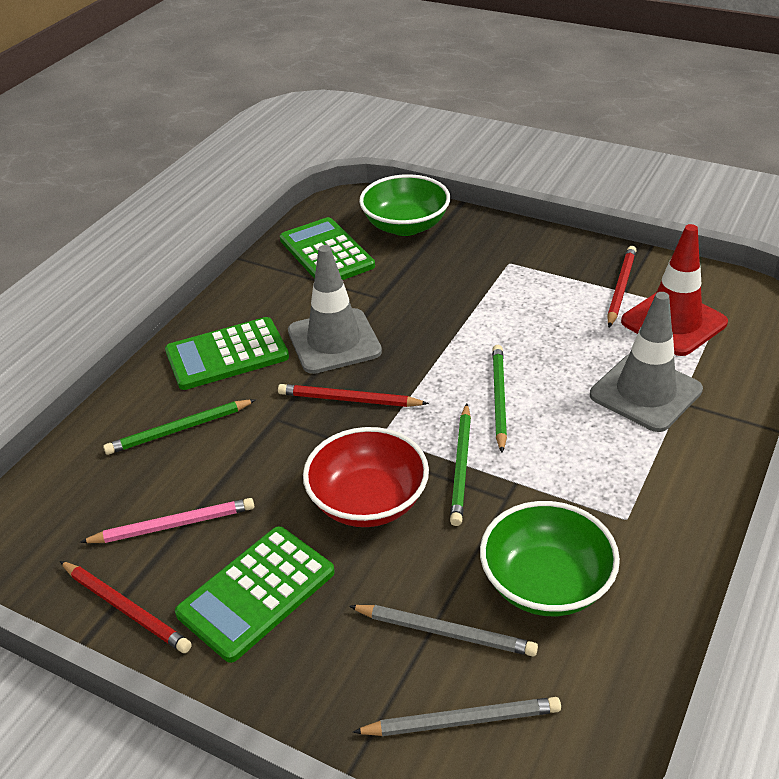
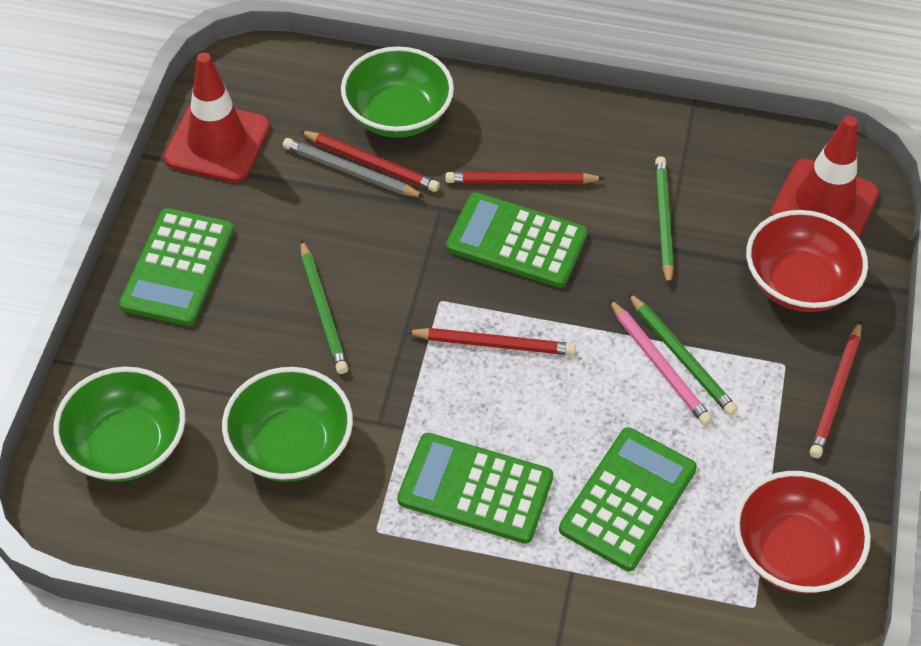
green bowl: [359,174,450,236] [480,501,620,616] = 2 -> [53,367,185,482] [222,367,353,482] [341,47,454,138] = 3
green calculator: [165,317,289,390] [175,526,335,663] [280,217,375,280] = 3 -> [119,208,234,326] [397,433,553,544] [446,192,588,288] [559,427,697,571] = 4
grey pencil: [349,605,538,656] [353,697,561,736] = 2 -> [283,138,425,197] = 1
grey traffic cone: [288,245,382,374] [590,292,703,432] = 2 -> none = 0
red bowl: [303,427,429,527] = 1 -> [734,471,871,593] [746,210,868,312] = 2
red pencil: [60,561,192,653] [278,384,429,407] [607,246,637,327] = 3 -> [300,131,440,192] [405,328,576,355] [445,172,605,184] [810,321,861,458] = 4
red traffic cone: [621,224,728,356] = 1 -> [164,52,270,183] [770,116,879,238] = 2

